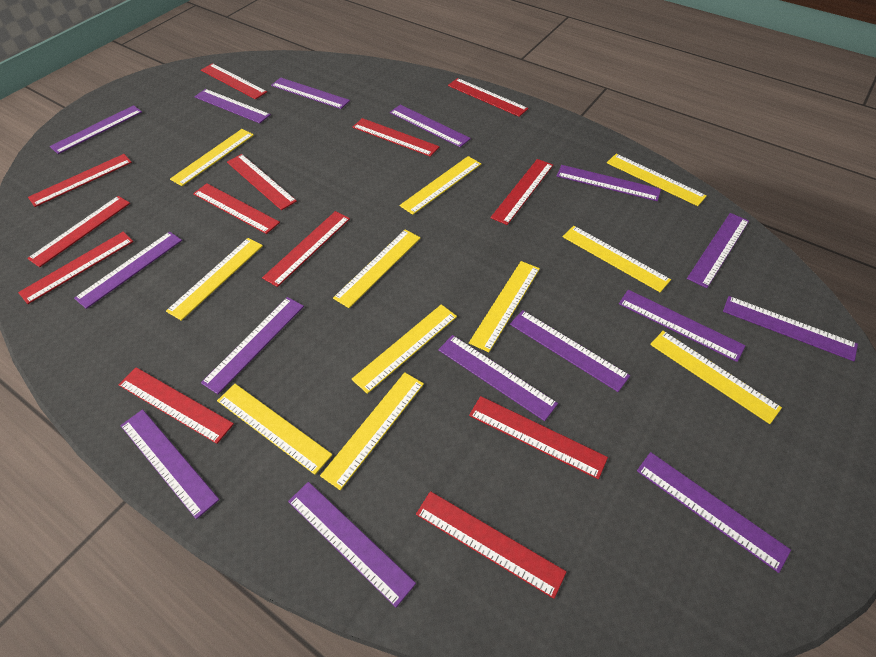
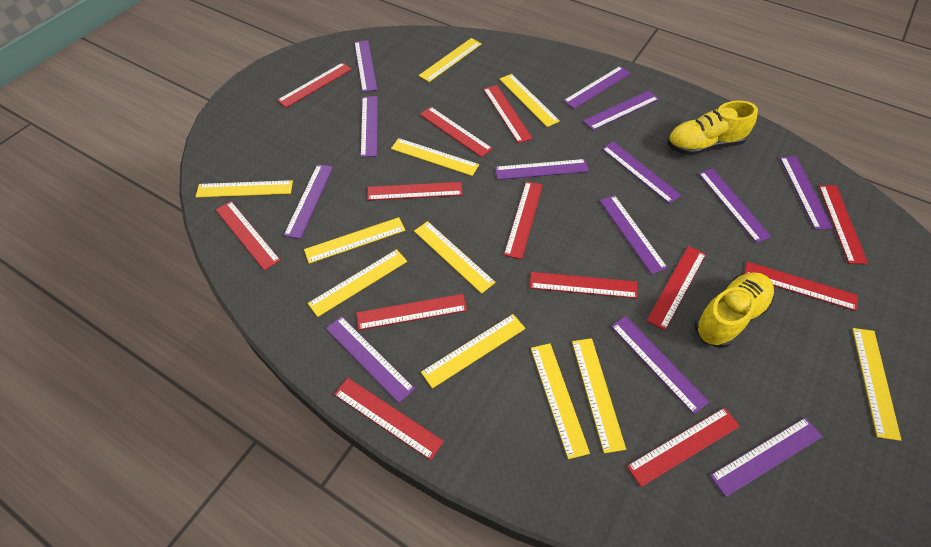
purple ruler: [50,105,142,154] [74,232,182,309] [120,409,219,519] [194,89,271,123] [201,297,304,394] [271,77,350,109] [288,482,416,607] [390,105,471,147] [438,335,558,421] [510,310,630,392] [557,165,661,201] [619,290,746,362] [637,452,791,573] [687,213,749,288] [723,296,858,361] = 15 -> [283,164,333,239] [326,316,415,403] [354,40,377,92] [360,96,378,157] [495,159,589,180] [563,66,631,109] [583,90,659,130] [599,195,668,274] [602,141,681,204] [611,316,709,414] [698,168,771,243] [710,417,822,497] [780,156,833,230] = 13
yellow shoe: none = 0 -> [667,101,758,156] [695,272,774,348] = 2

